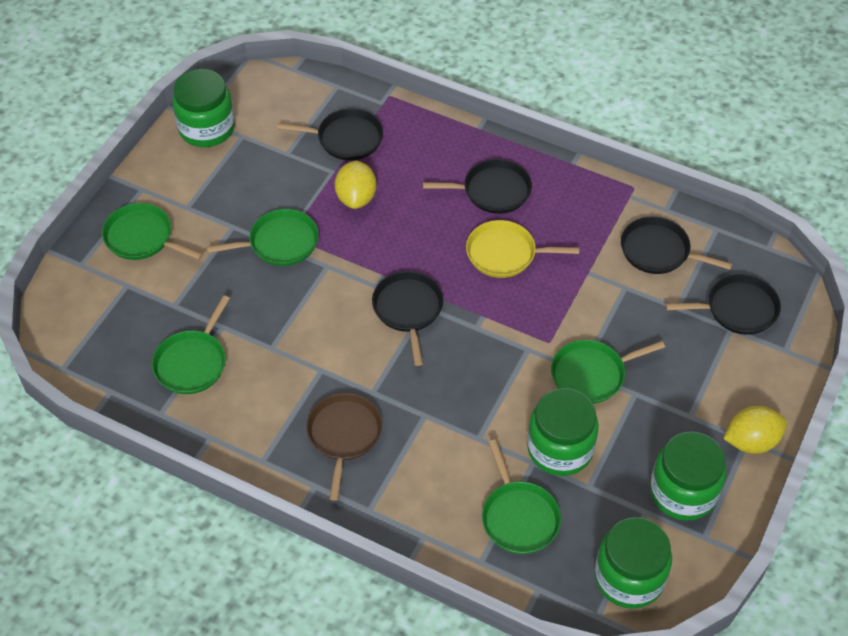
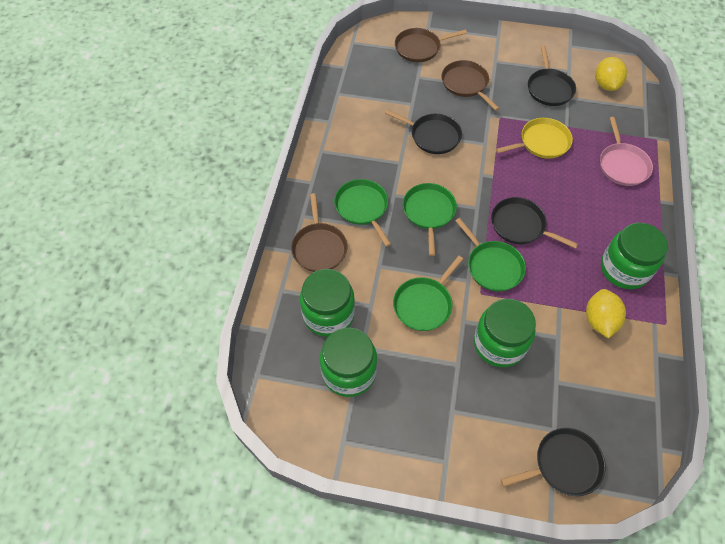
black pan: [277,108,383,161] [372,271,444,366] [423,159,532,214] [621,216,732,274] [665,274,781,335] = 5 -> [385,110,462,154] [491,197,578,249] [501,428,606,496] [528,46,576,106] = 4
brown pan: [306,393,382,501] = 1 -> [291,193,347,272] [395,28,467,62] [441,60,499,111] = 3
green pan: [102,203,203,260] [152,295,230,394] [206,209,319,266] [482,440,561,554] [551,340,665,404] = 5 -> [334,179,391,247] [393,256,463,331] [403,183,457,256] [455,218,526,292] = 4
pink pan: none = 0 -> [600,117,653,186] = 1

